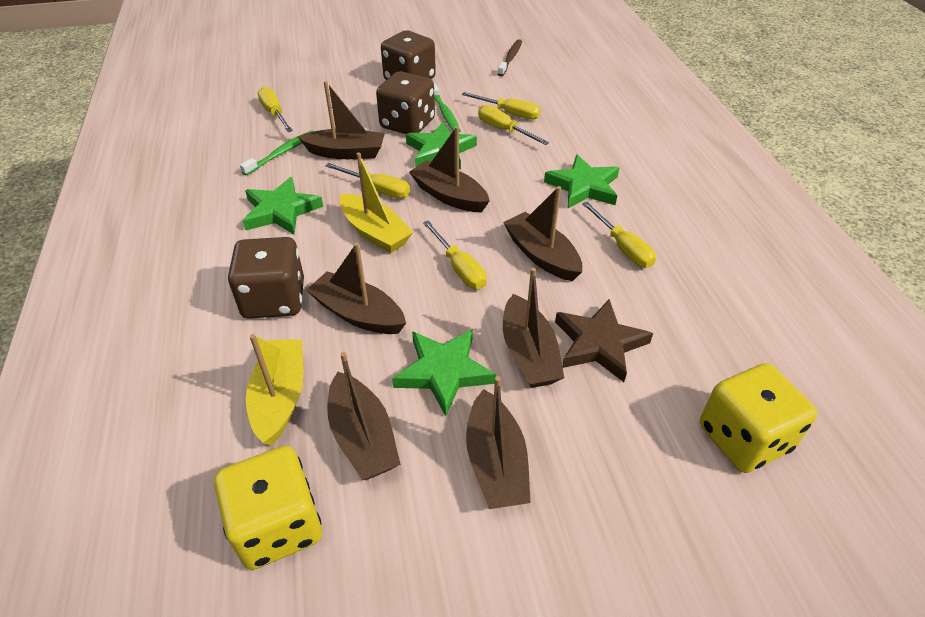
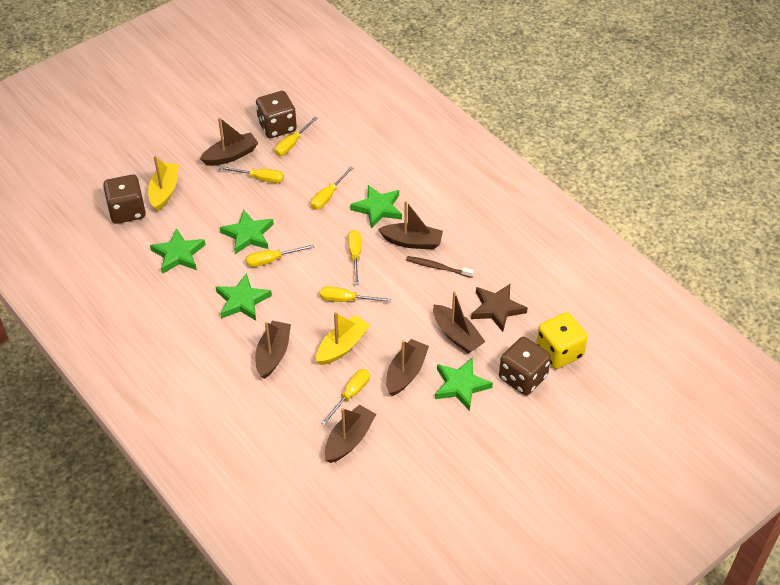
brown boat: [298,81,385,159] [306,243,406,334] [327,352,400,480] [409,126,489,212] [466,376,531,509] [503,186,582,281] [503,268,564,388] = 7 -> [200,117,258,166] [255,321,291,379] [325,405,376,463] [378,201,443,249] [386,339,429,396] [433,291,485,353] = 6
green star: [243,177,323,235] [392,329,496,416] [406,122,477,169] [544,155,619,208] = 4 -> [150,228,206,274] [216,273,272,321] [220,210,274,254] [350,185,402,228] [435,358,493,411] = 5
green toothbrush: [240,131,314,175] [434,83,461,133] = 2 -> none = 0
yellow dice: [214,446,322,570] [700,363,818,473] = 2 -> [536,312,588,369] = 1
yellow screwdriver: [257,87,293,132] [325,163,410,198] [423,221,487,289] [462,92,541,120] [478,105,549,145] [582,202,656,268] = 6 -> [220,166,284,183] [246,244,314,267] [274,116,318,156] [311,166,353,210] [320,286,391,302] [321,369,370,425] [348,230,361,285] = 7

